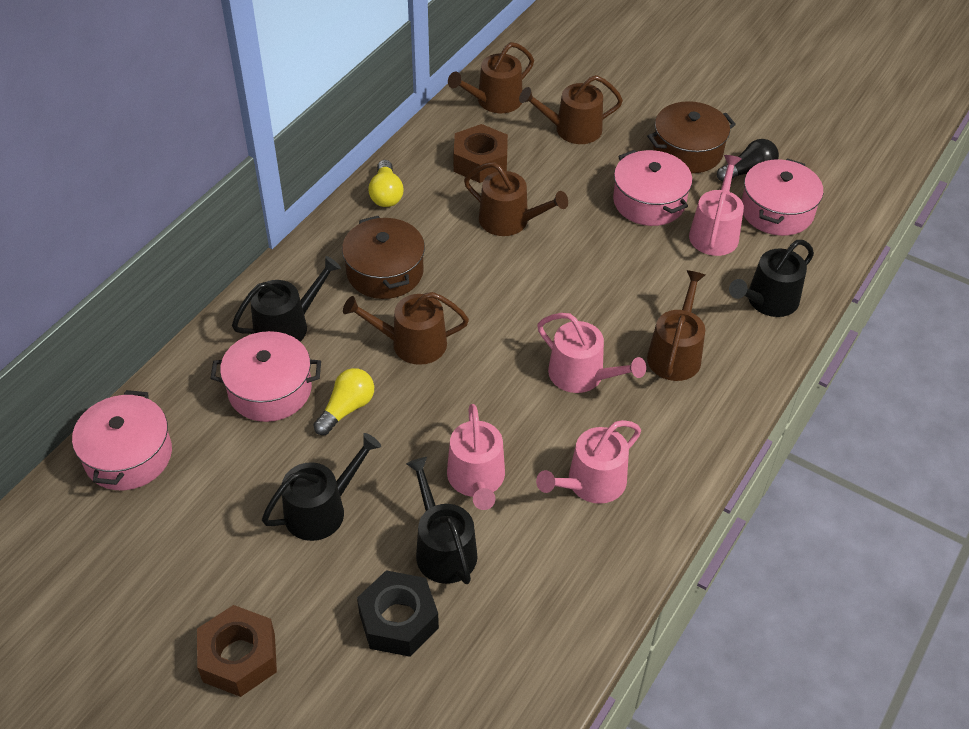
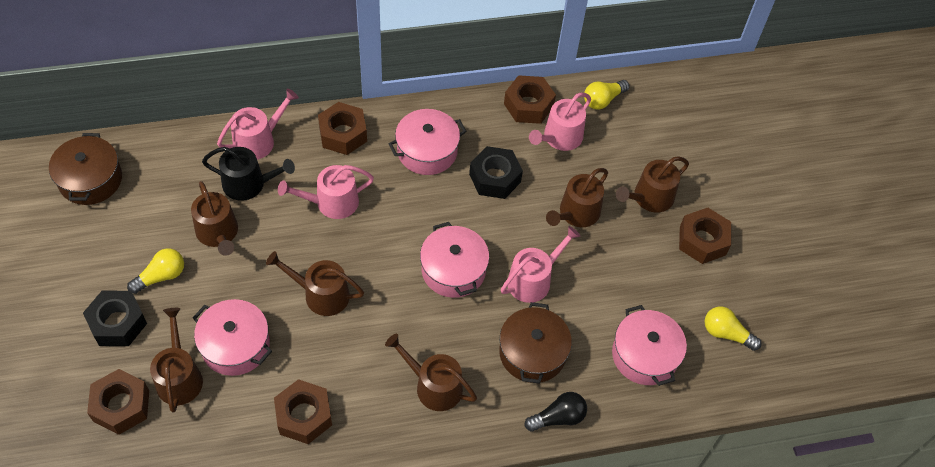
black nut: [357,570,439,657] = 1 -> [83,290,147,346] [469,146,523,199] = 2
black watering can: [232,256,341,342] [262,433,381,541] [406,457,478,584] [729,240,814,317] = 4 -> [202,147,295,201] = 1
brown nut: [197,605,277,697] [454,124,508,183] = 2 -> [87,369,149,435] [274,379,332,444] [318,102,367,155] [504,75,556,124] [679,208,731,264] = 5
brown watering can: [343,292,469,365] [448,42,534,113] [464,162,568,236] [519,75,623,144] [647,270,705,381] = 5 -> [150,308,203,412] [191,181,238,256] [266,251,364,316] [385,334,477,411] [546,168,608,227] [616,156,689,212] = 6
yellow light bulb: [313,368,374,435] [368,160,403,207] = 2 -> [127,248,184,294] [584,80,629,109] [705,306,761,351] = 3

